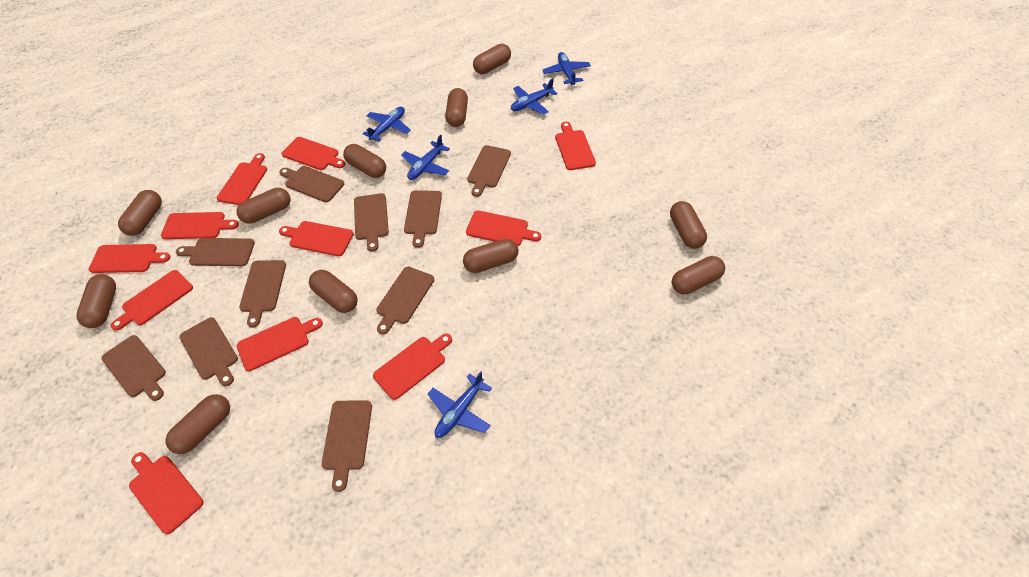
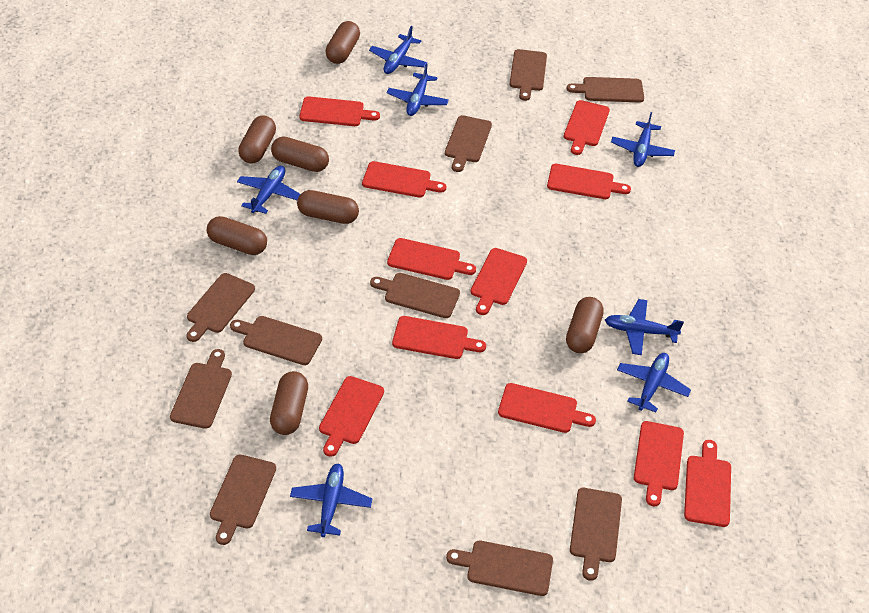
blue plane: [363,107,411,141] [401,134,450,180] [428,371,492,438] [511,79,558,115] [543,52,591,85] = 5 -> [237,166,300,214] [290,464,372,537] [369,26,427,74] [387,63,449,116] [605,299,684,355] [611,112,675,167] [617,353,691,413] = 7
brown capsule: [76,274,116,328] [118,190,162,236] [165,394,230,454] [236,188,291,224] [309,270,358,313] [343,144,386,178] [445,88,468,127] [463,239,519,273] [473,44,511,74] [670,201,707,249] [672,256,725,295] = 11 -> [207,216,267,255] [238,115,276,164] [270,371,308,435] [271,136,329,172] [297,190,359,224] [325,21,360,64] [566,297,604,353] = 7

